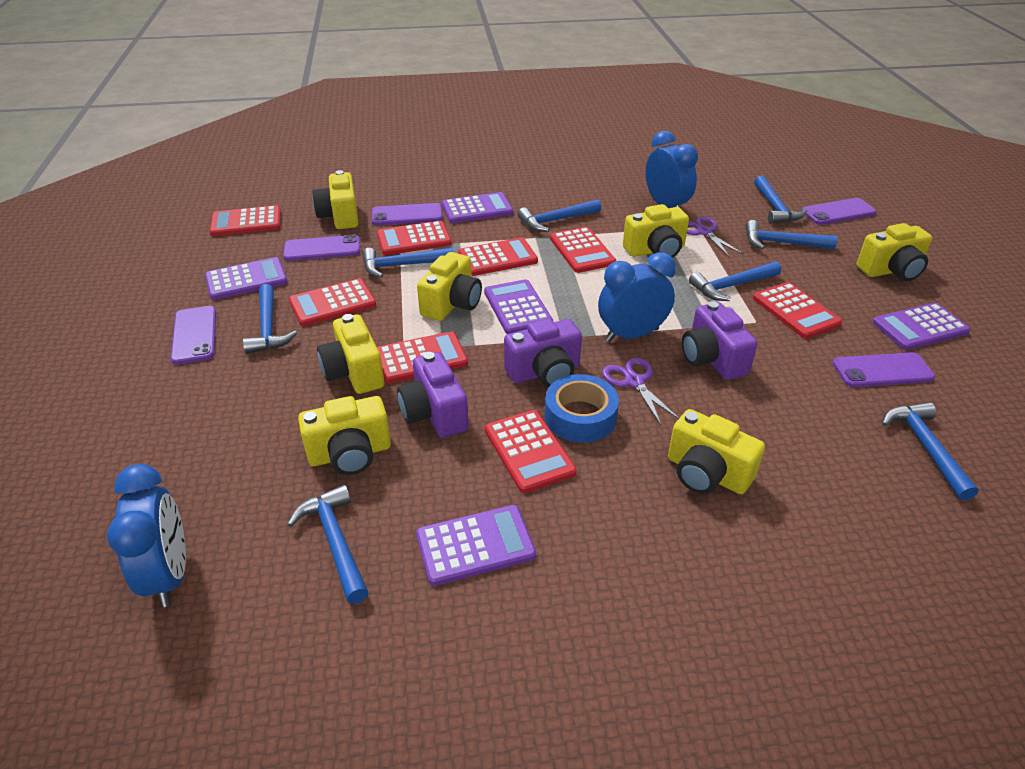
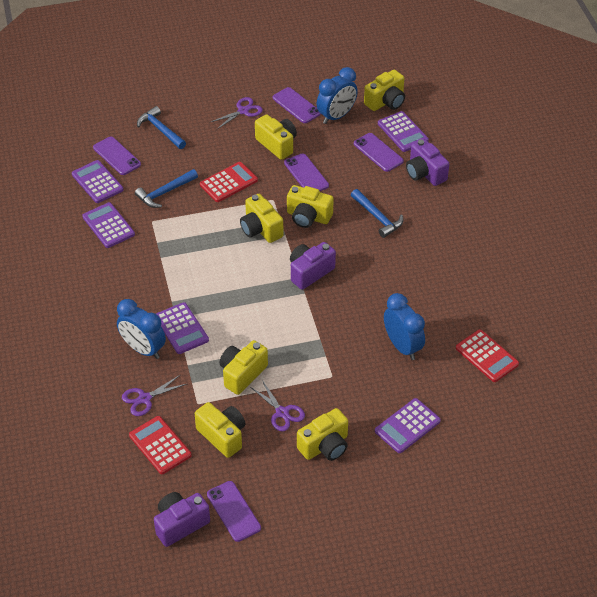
blue hammer: [243,284,297,354] [287,485,368,604] [362,248,454,278] [517,199,601,232] [689,261,781,301] [745,220,838,249] [754,176,807,224] [882,402,979,500] = 8 -> [135,169,198,208] [137,106,186,149] [351,189,403,238] = 3
blue tape: [545,374,619,443] = 1 -> none = 0
purple scissors: [602,358,679,425] [687,217,744,258] = 2 -> [122,374,186,416] [211,97,263,129] [252,380,305,431] = 3
red calculator: [210,205,281,236] [289,278,376,326] [377,221,451,255] [377,331,468,383] [458,237,538,276] [485,410,577,493] [550,227,616,273] [753,282,842,339] = 8 -> [129,416,191,474] [200,162,258,202] [456,330,519,382] = 3

